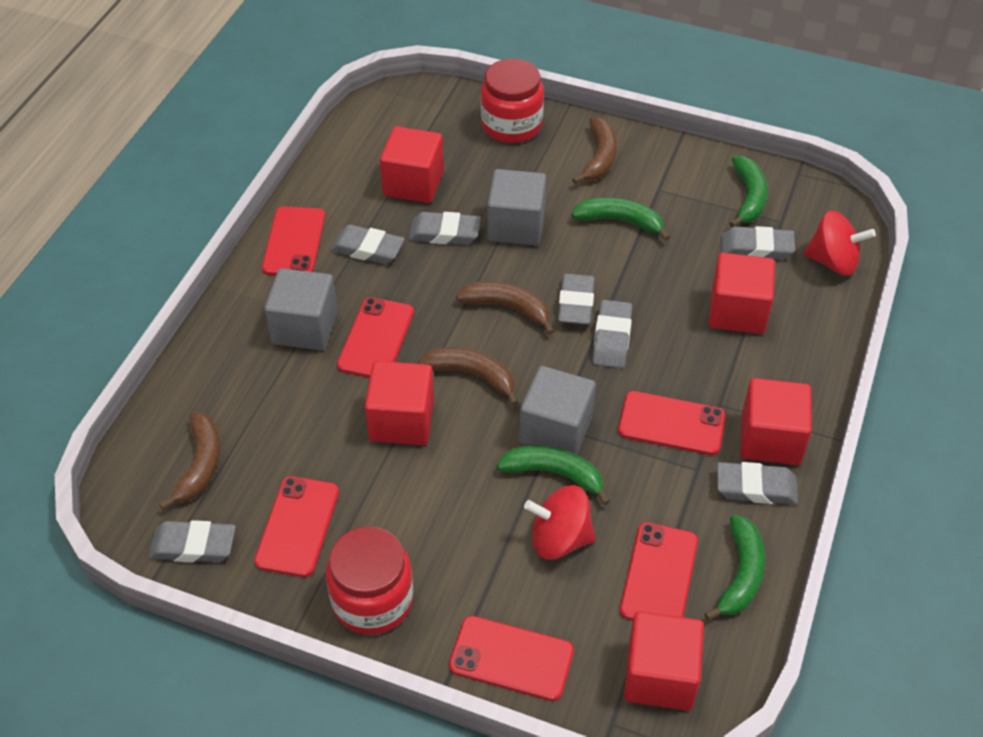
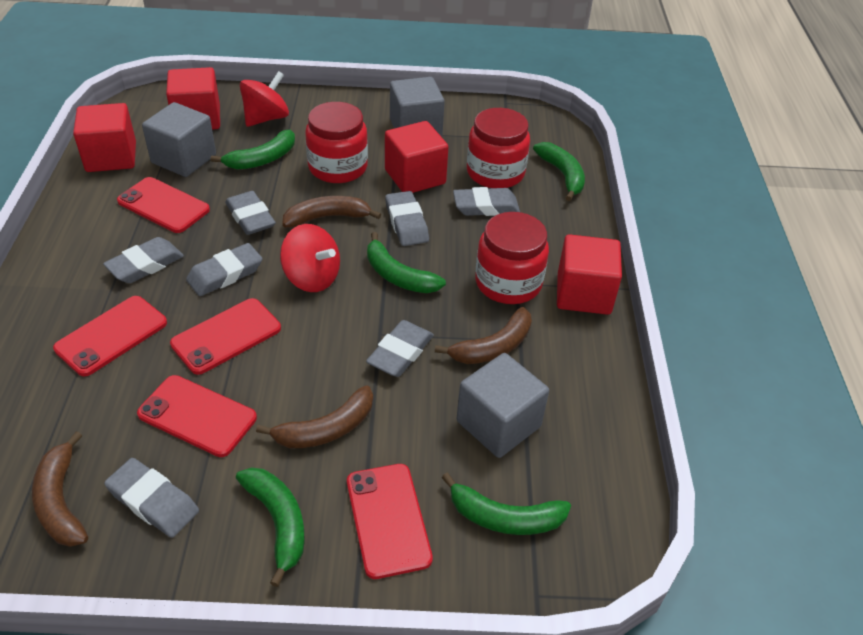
green banana: [497,446,610,505] [571,197,670,241] [704,515,765,620] [729,156,768,227] = 4 -> [210,129,295,169] [236,468,305,587] [367,232,446,293] [442,473,571,535] [533,142,585,201] = 5
red cube: [365,361,434,445] [380,126,444,203] [624,611,704,711] [709,253,775,334] [740,378,812,465] = 5 -> [73,103,136,172] [166,67,220,130] [385,121,448,193] [557,234,622,315] = 4
red jar: [326,526,413,635] [481,58,544,143] = 2 -> [305,102,368,183] [467,108,530,188] [475,212,549,304] = 3
red phone: [254,476,339,577] [262,206,325,275] [337,297,414,378] [449,616,574,701] [618,391,726,455] [620,522,698,621] = 6 -> [53,296,167,377] [117,177,210,233] [137,375,257,457] [170,298,281,375] [347,464,433,579] = 5

